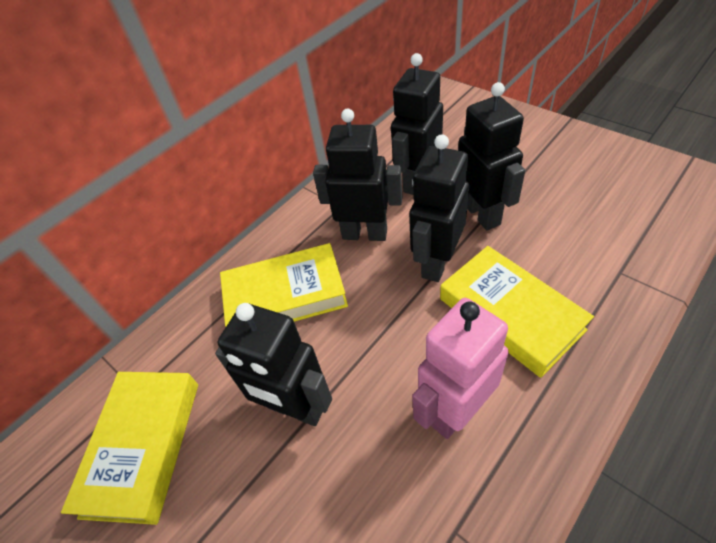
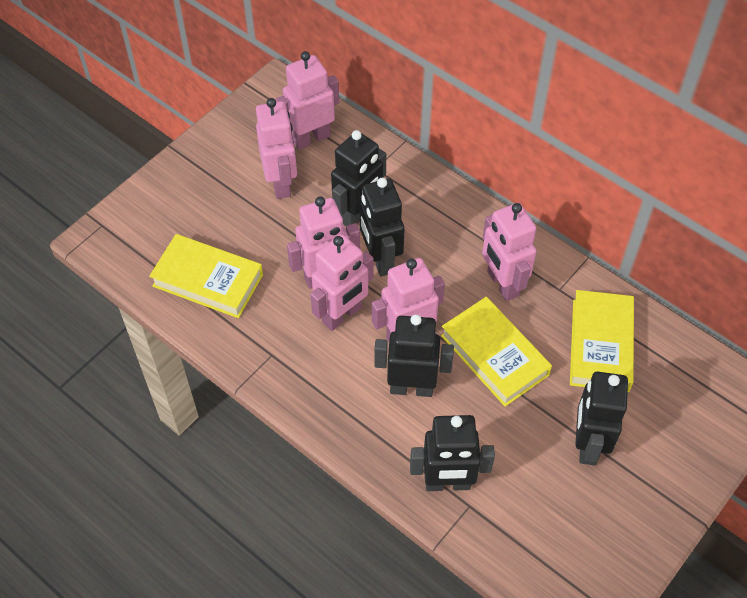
pink robot: [412,298,509,439] = 1 -> [256,98,297,199] [275,51,339,150] [287,197,360,289] [310,234,374,331] [372,258,445,342] [482,203,537,301] = 6

